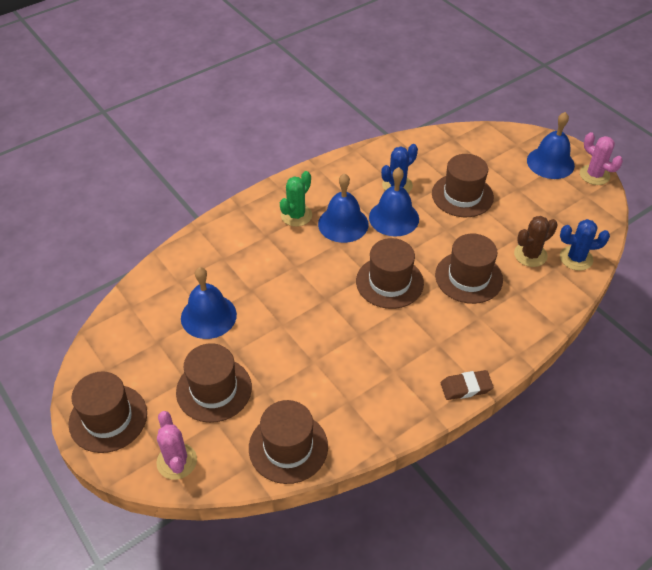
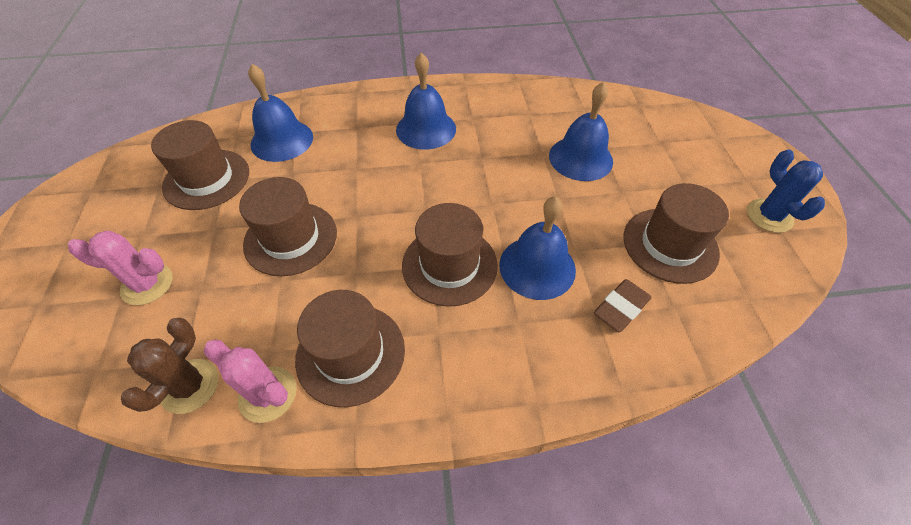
blue cactus: [381,144,418,193] [560,219,610,271] = 2 -> [747,149,825,233] = 1
brown hat: [69,372,147,453] [176,343,252,423] [249,400,328,484] [356,238,424,309] [432,154,494,217] [435,234,503,304] = 6 -> [151,120,249,210] [239,177,337,276] [295,290,405,407] [402,203,498,307] [623,183,729,284] = 5
green cactus: [280,171,312,227] = 1 -> none = 0

